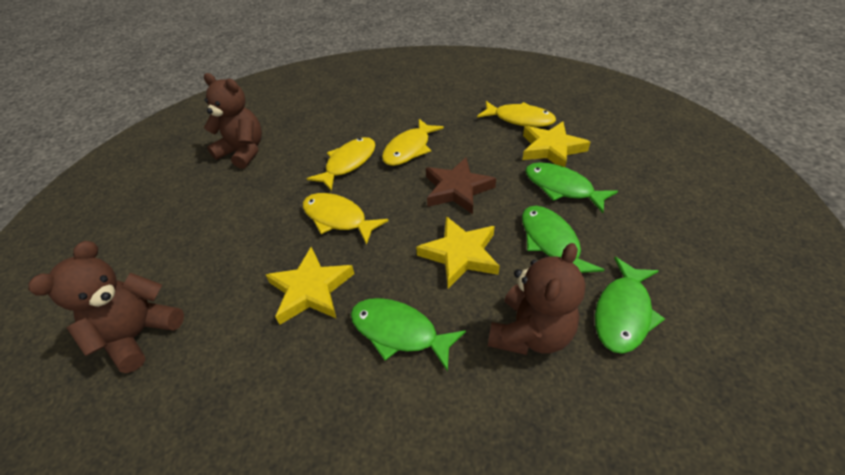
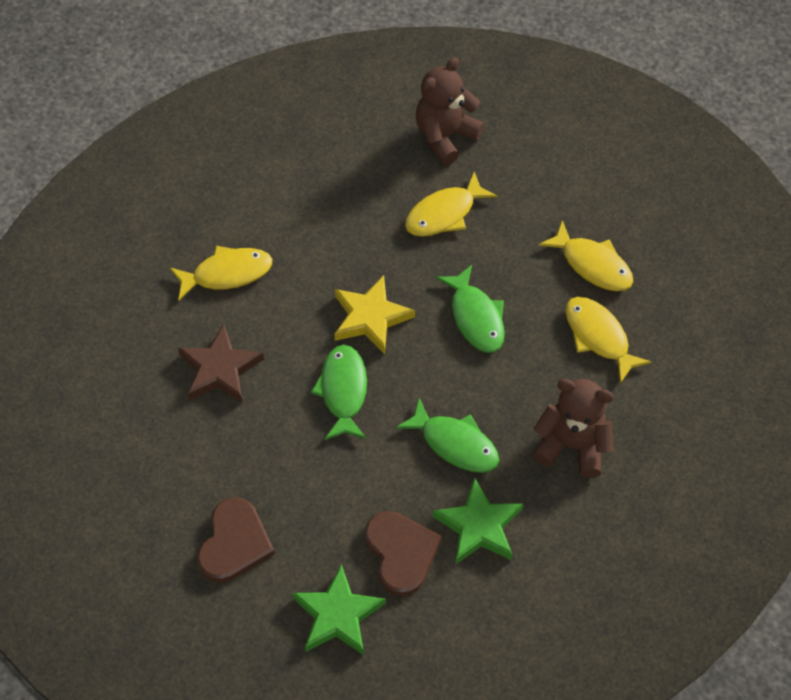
brown heart: none = 0 -> [197,497,275,583] [365,511,441,596] = 2
brown teddy bear: [28,241,184,373] [204,73,262,169] [488,243,586,355] = 3 -> [416,57,485,165] [533,379,614,478] = 2
green fish: [350,298,466,372] [522,206,605,273] [525,162,618,213] [595,257,665,354] = 4 -> [311,345,367,440] [396,398,499,473] [436,265,505,353] = 3
green star: none = 0 -> [292,564,385,655] [433,477,523,565] = 2
yellow star: [266,247,354,325] [416,216,500,288] [522,121,590,167] = 3 -> [334,275,415,354] = 1

